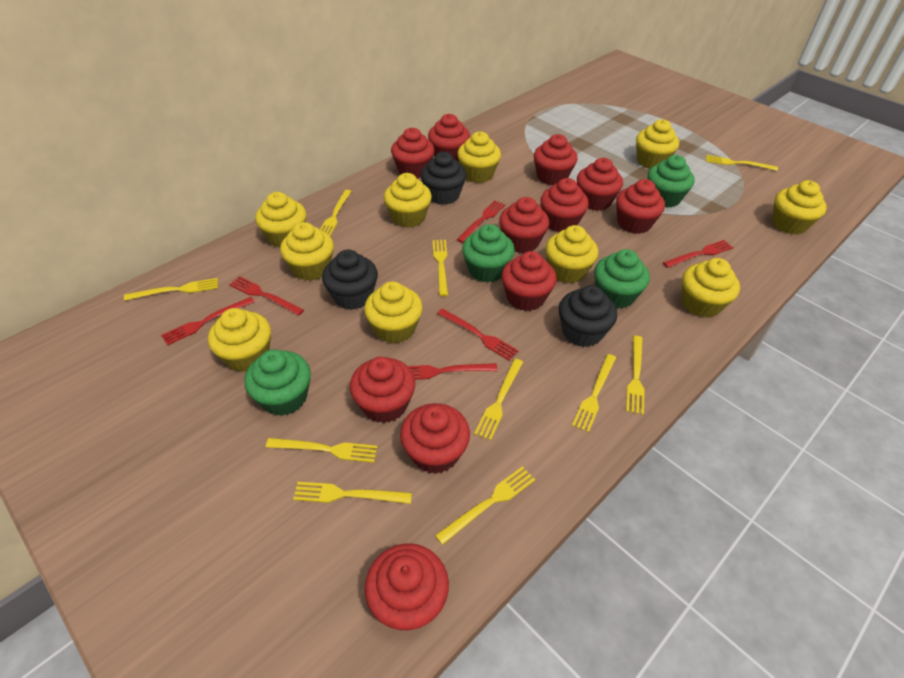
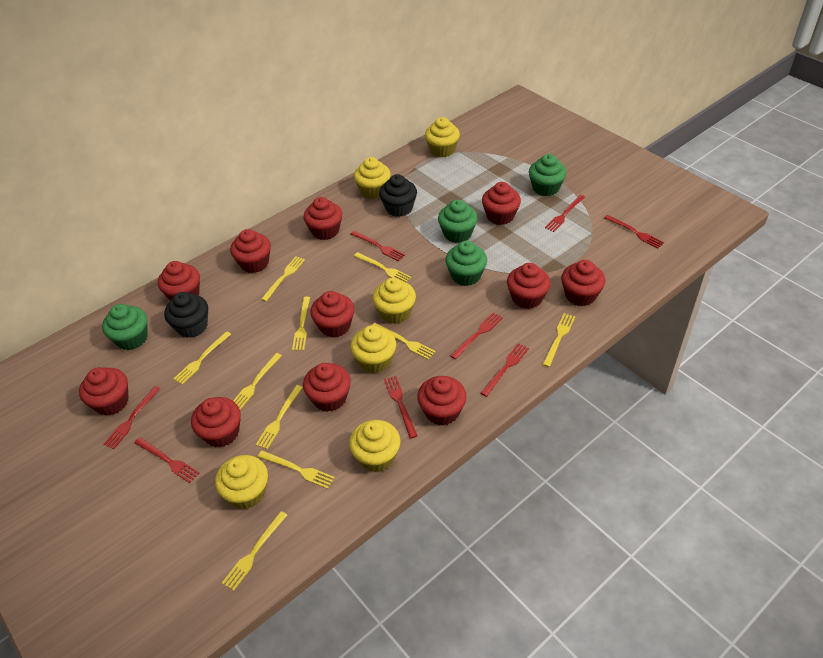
black cupcake: [322,250,378,310] [421,152,466,205] [559,285,617,347] = 3 -> [164,292,208,338] [379,174,417,217] = 2
red fork: [161,297,254,345] [229,276,304,315] [408,363,498,380] [437,308,519,361] [457,200,505,243] [663,240,733,268] = 6 -> [103,386,161,449] [134,437,199,483] [350,231,405,261] [384,376,417,439] [450,312,503,359] [481,343,529,397] [545,195,585,232] [604,215,664,248] = 8
yellow cupcake: [208,308,271,372] [255,192,306,248] [280,222,334,281] [364,281,423,344] [384,173,432,228] [457,132,501,183] [546,225,598,283] [636,119,679,169] [682,258,740,318] [772,180,827,235] = 10 -> [215,455,268,509] [349,420,400,472] [350,325,396,373] [354,157,391,199] [372,278,416,324] [425,117,460,157] = 6

